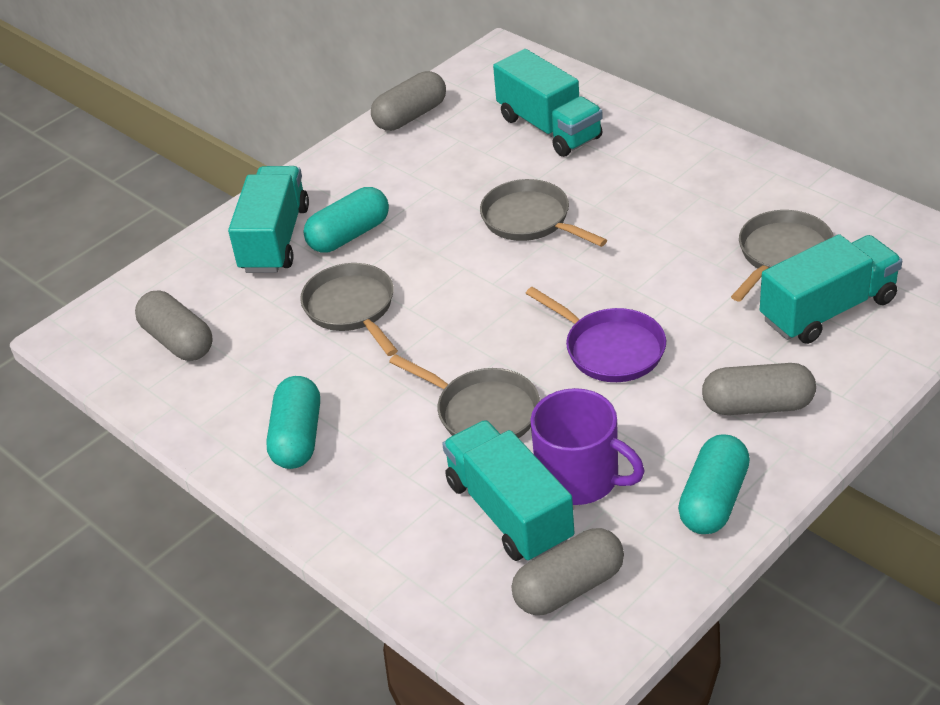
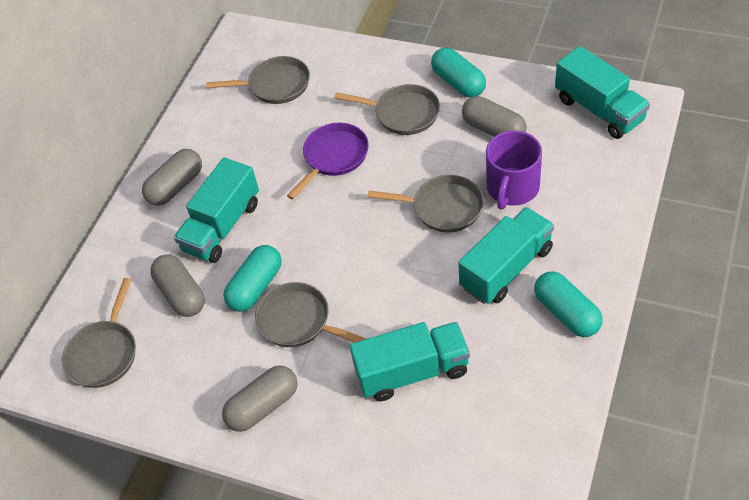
grey pan: [300,263,398,356] [389,354,540,438] [480,179,607,247] [731,210,834,302] = 4 -> [62,278,136,388] [206,56,310,104] [255,282,366,347] [334,84,440,135] [367,175,484,233] = 5

